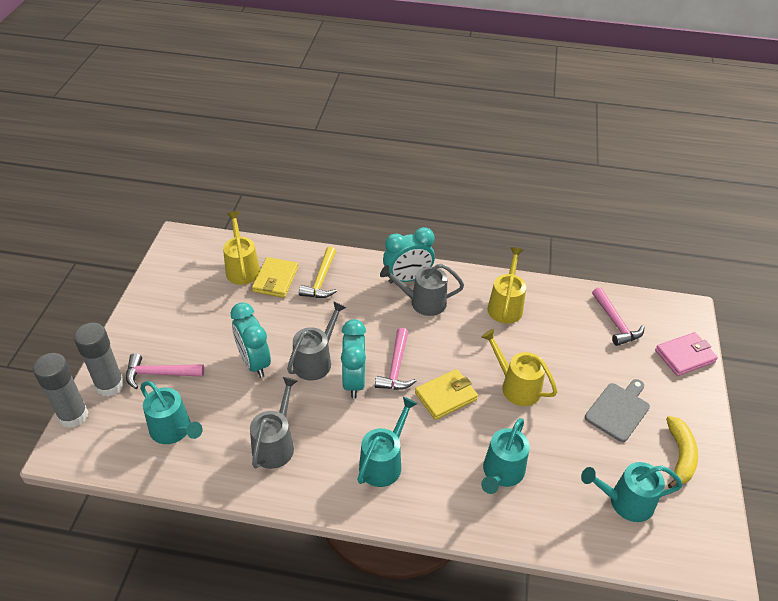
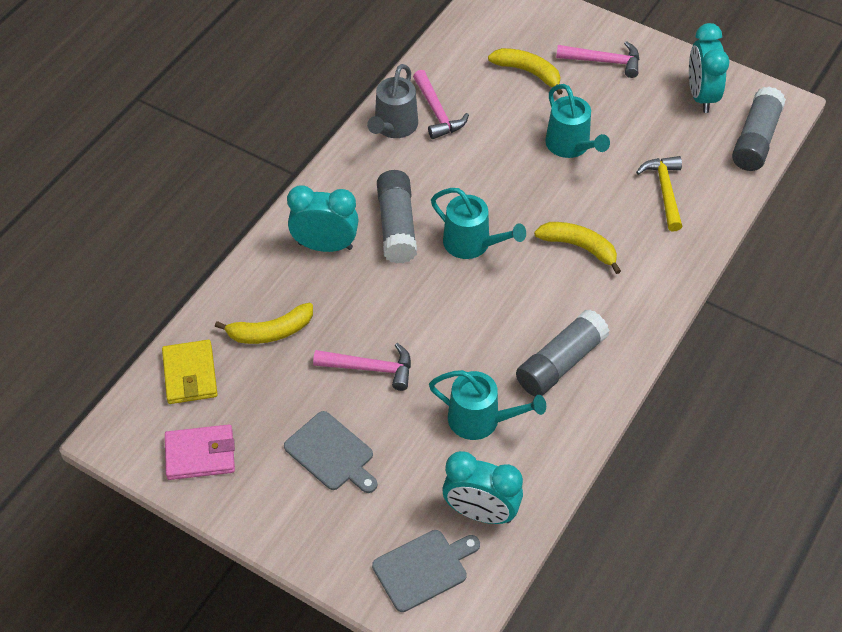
grey cutting board: [585,379,650,442] = 1 -> [284,411,377,493] [372,530,480,612] = 2
grey glue stick: [33,353,88,428] [74,323,124,397] = 2 -> [377,170,417,264] [516,309,610,396] [732,86,786,171] = 3
grey watering can: [250,377,298,469] [287,301,346,381] [380,264,464,316] = 3 -> [367,64,418,138] = 1
turquoise watering can: [140,381,203,444] [358,397,418,487] [481,418,530,494] [581,462,683,522] = 4 -> [429,370,546,440] [431,188,526,259] [545,84,610,158] = 3
yellow banana: [666,416,698,488] = 1 -> [215,303,313,344] [488,48,563,95] [534,222,621,274] = 3
yellow wallet: [252,257,298,298] [415,369,478,420] = 2 -> [162,340,218,404] = 1
yellow watering can: [223,211,260,285] [481,329,557,406] [488,247,526,324] = 3 -> none = 0

